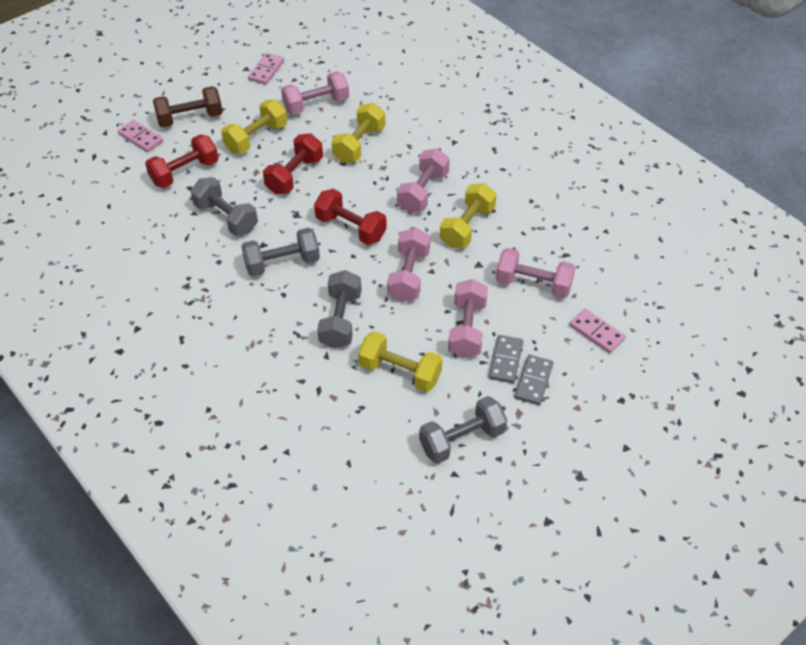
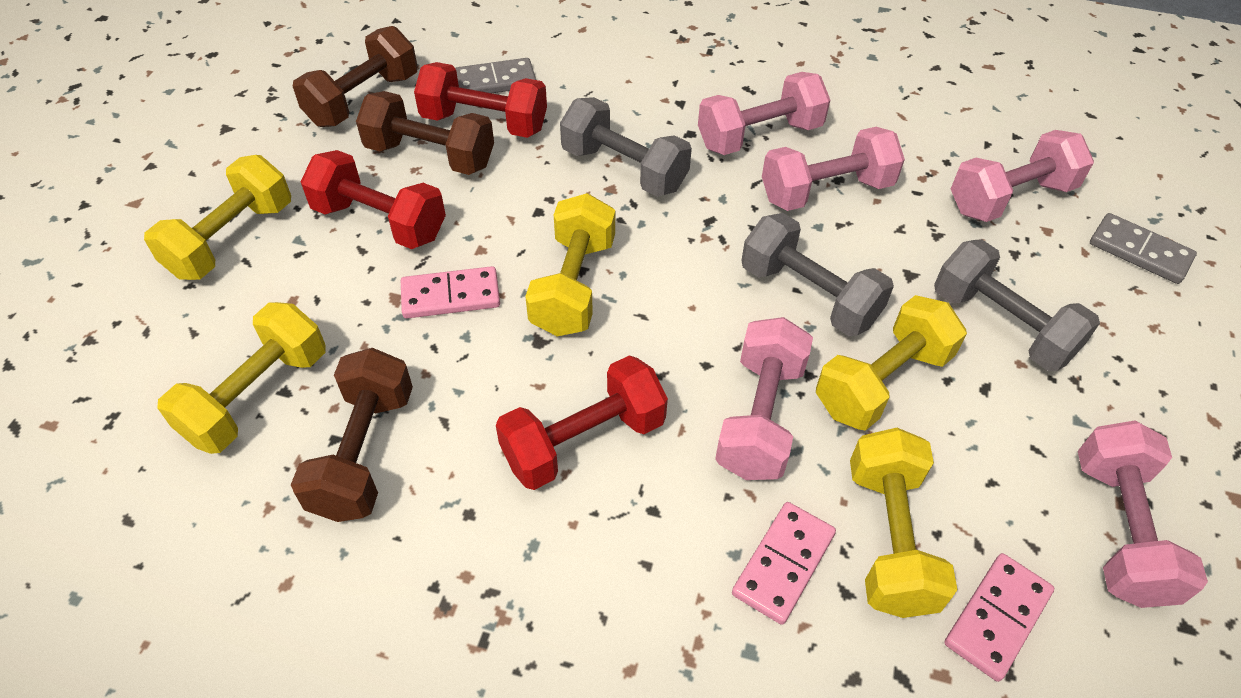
brown dumbbell: [153,86,223,127] = 1 -> [291,348,413,522] [293,26,418,127] [356,91,494,175] = 3
grey dumbbell: [191,177,258,236] [242,228,320,277] [317,270,361,349] [419,396,507,464] = 4 -> [560,97,692,197] [741,213,894,336] [934,239,1100,371] = 3
yellow dumbbell: [221,100,287,154] [331,103,385,163] [358,331,443,392] [440,183,497,248] = 4 -> [144,155,291,280] [157,302,326,454] [525,193,615,336] [816,295,967,431] [850,428,957,618] = 5

